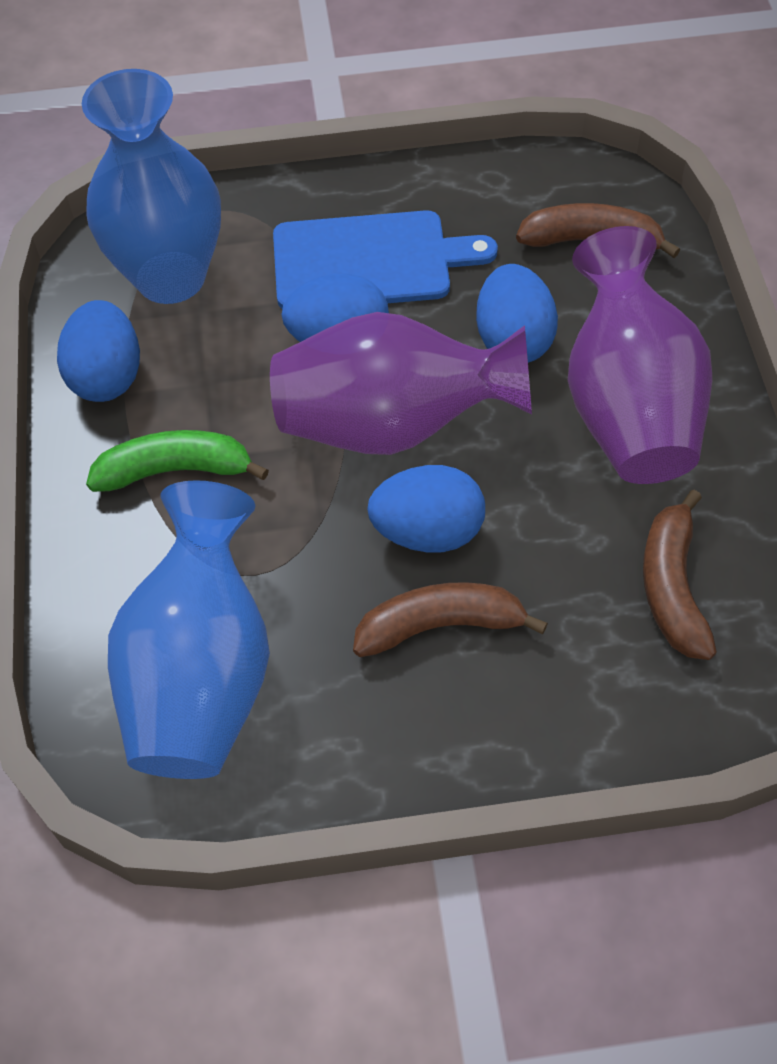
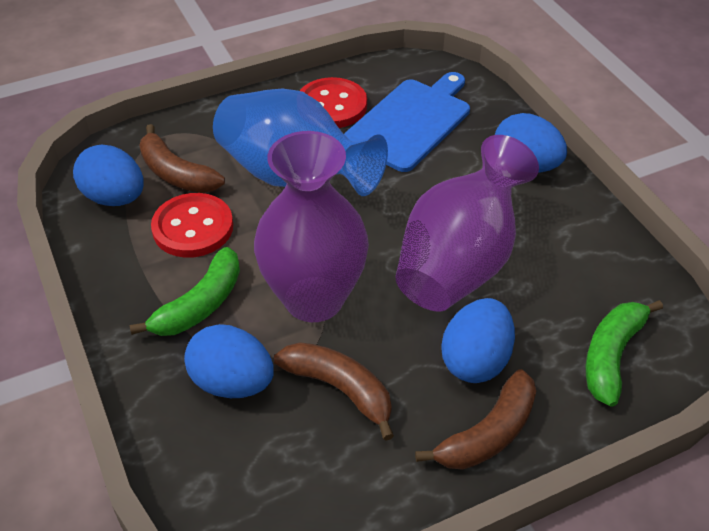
blue vase: [82,69,221,304] [108,480,270,779] = 2 -> [213,88,388,196] = 1
green banana: [86,430,269,492] = 1 -> [130,247,240,336] [586,300,663,407] = 2
red button: none = 0 -> [151,193,233,258] [300,77,367,128] = 2

